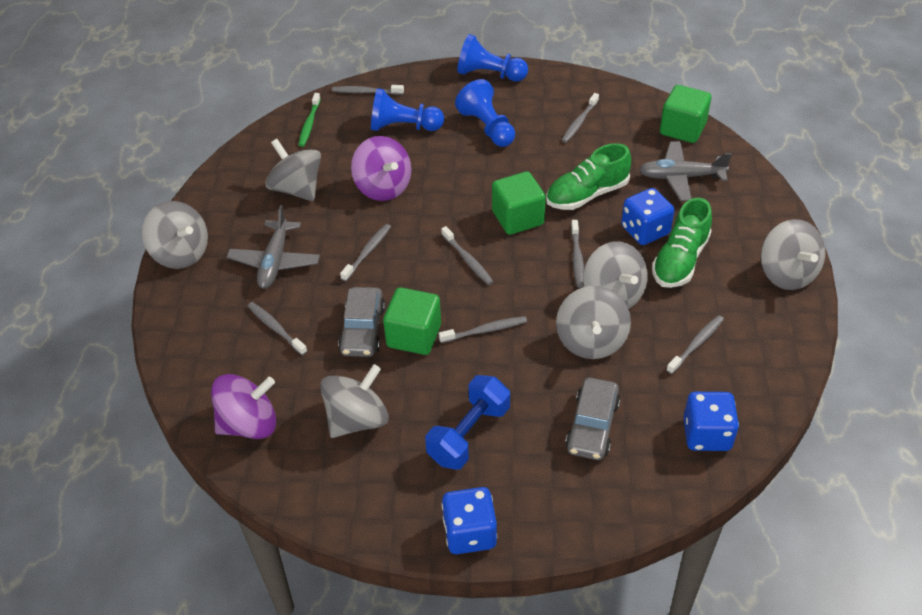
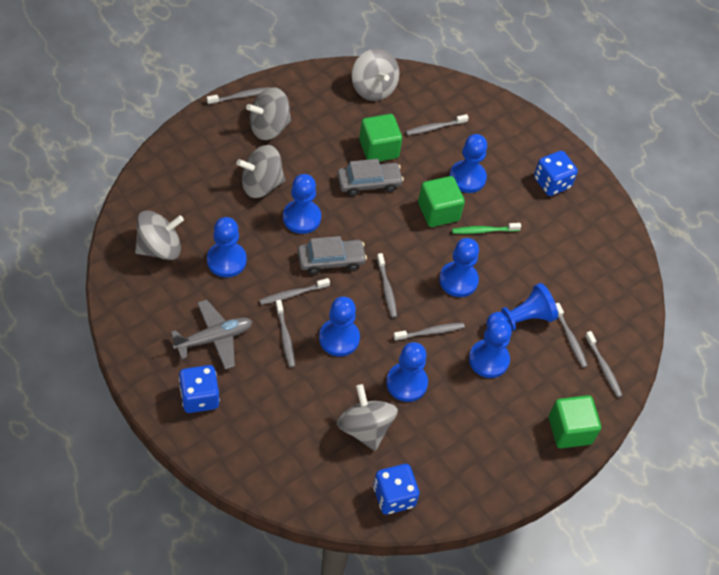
blue dumbbell: [425,375,510,470] = 1 -> none = 0
blue pawn: [371,88,444,131] [455,79,515,147] [457,34,528,82] = 3 -> [207,217,247,277] [283,174,321,234] [319,297,360,357] [386,342,428,402] [439,238,479,297] [449,134,487,193] [469,319,512,378] [486,283,558,331] = 8
green shoe: [546,143,631,210] [652,198,712,288] = 2 -> none = 0
grey plane: [227,205,320,289] [639,141,732,201] = 2 -> [171,300,253,369] = 1
grey spinning top: [142,201,208,269] [265,139,321,201] [320,364,389,438] [556,286,631,359] [583,241,648,309] [761,219,825,290] = 6 -> [135,210,184,260] [236,145,285,198] [246,87,291,140] [337,384,398,451] [352,48,400,101] = 5
purple spinning top: [211,374,276,439] [351,136,412,201] = 2 -> none = 0

